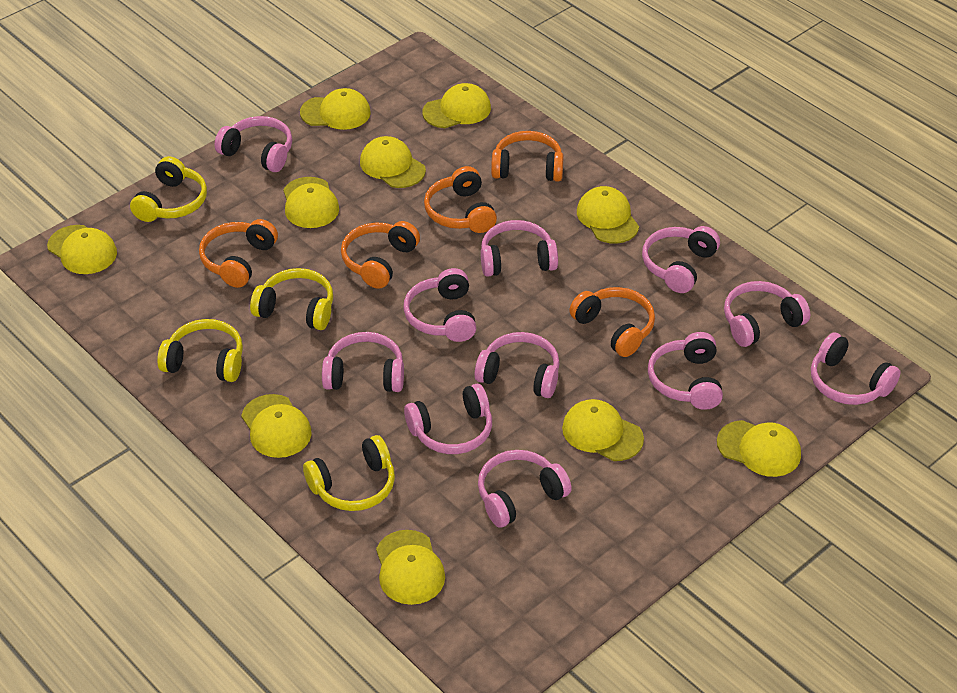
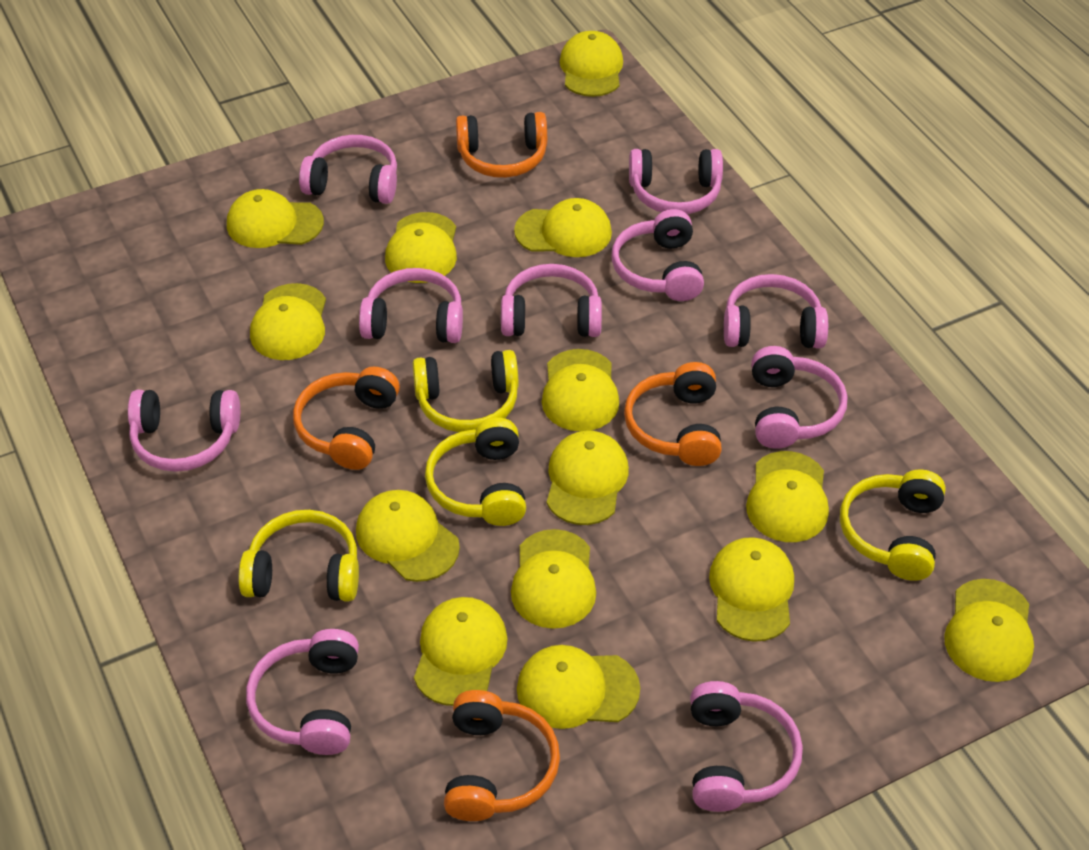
orange headphones: [199,219,278,288] [341,221,420,289] [424,166,497,233] [491,131,564,182] [569,287,655,357] = 5 -> [293,367,400,470] [444,690,560,821] [456,112,547,178] [624,362,722,466] = 4
pink headphones: [215,116,292,172] [322,332,404,392] [403,268,476,342] [404,384,492,454] [475,332,560,398] [478,450,572,527] [481,220,558,277] [642,226,720,293] [648,332,723,410] [724,281,810,347] [811,332,901,405] = 11 -> [128,390,240,472] [246,629,359,755] [299,135,397,204] [359,268,463,343] [501,264,602,337] [612,209,704,301] [629,149,723,214] [690,681,803,812] [724,274,828,348] [751,346,847,449] = 10
yellow cap: [47,225,117,274] [241,394,312,458] [283,177,339,228] [300,88,371,130] [360,136,426,188] [376,530,445,605] [422,83,491,128] [562,399,644,461] [577,186,639,244] [717,420,801,477] = 10 -> [227,189,324,248] [250,283,326,360] [356,490,460,582] [385,212,457,283] [414,597,508,706] [511,529,596,629] [514,198,612,257] [517,645,640,729] [542,349,619,431] [547,431,629,525] [560,31,623,97] [709,537,794,642] [746,451,829,542] [944,579,1034,682] = 14

